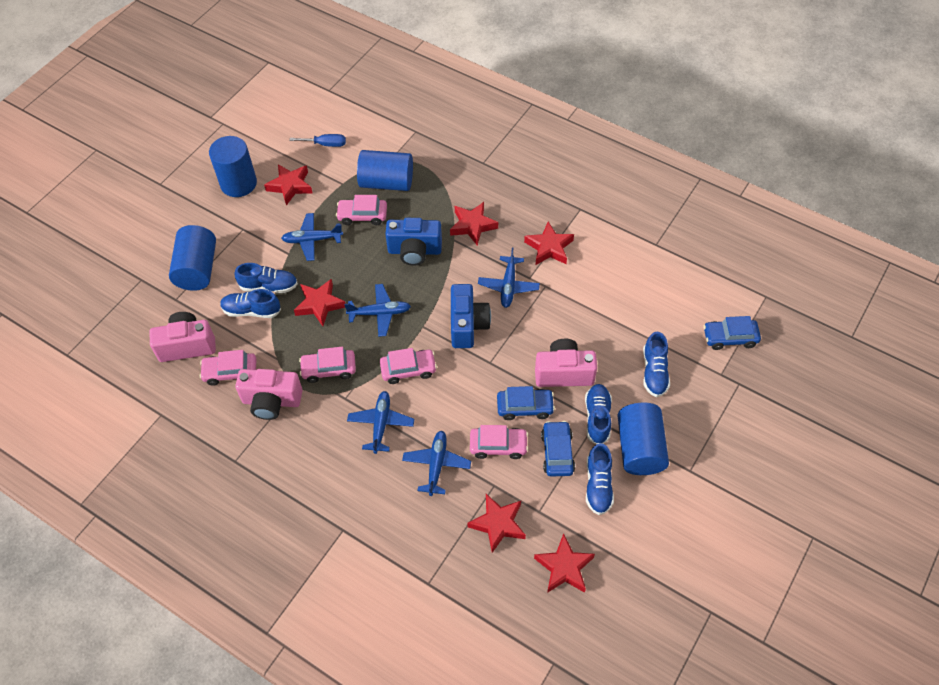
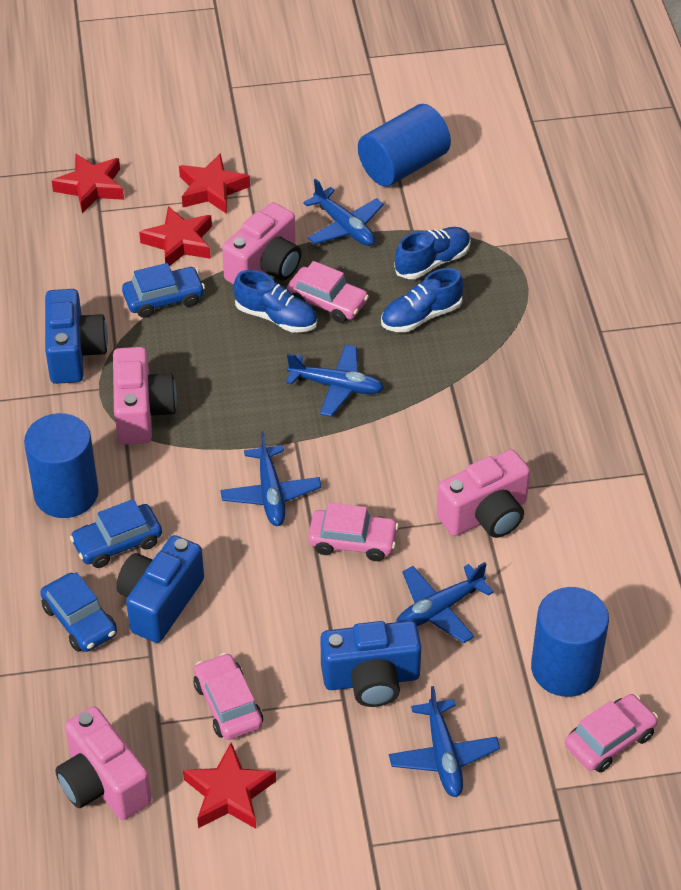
blue camera: [385,218,442,266] [451,284,491,348] = 2 -> [45,289,108,384] [116,535,204,643] [321,621,421,707] = 3
blue cylinder: [169,225,216,291] [209,136,257,197] [357,150,413,191] [617,403,669,475] = 4 -> [24,413,99,518] [358,104,451,187] [531,587,609,697] = 3
blue screwdriver: [289,134,346,147] = 1 -> none = 0
blue shoe: [220,289,281,318] [235,263,298,293] [585,384,612,444] [586,443,614,515] [643,332,670,397] = 5 -> [233,270,317,333] [381,268,463,332] [394,227,471,279] = 3
pink camera: [150,312,216,362] [235,369,303,420] [535,339,597,387] = 3 -> [55,706,152,820] [113,347,177,445] [222,202,301,284] [436,449,530,538] = 4
pink car: [200,350,256,386] [299,347,356,383] [336,195,387,225] [380,348,437,384] [470,425,528,459] = 5 -> [194,653,263,740] [287,261,369,323] [308,503,399,561] [565,694,658,773] = 4
red star: [264,164,312,205] [294,279,345,326] [450,202,498,246] [468,494,526,553] [524,222,574,265] [534,533,595,593] = 6 -> [52,153,124,214] [139,206,212,266] [179,153,250,214] [183,743,276,829] = 4

